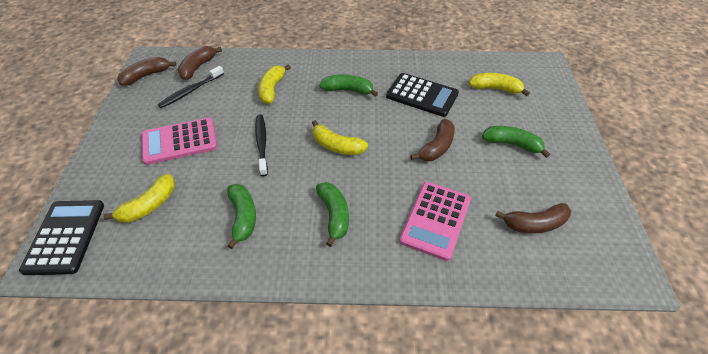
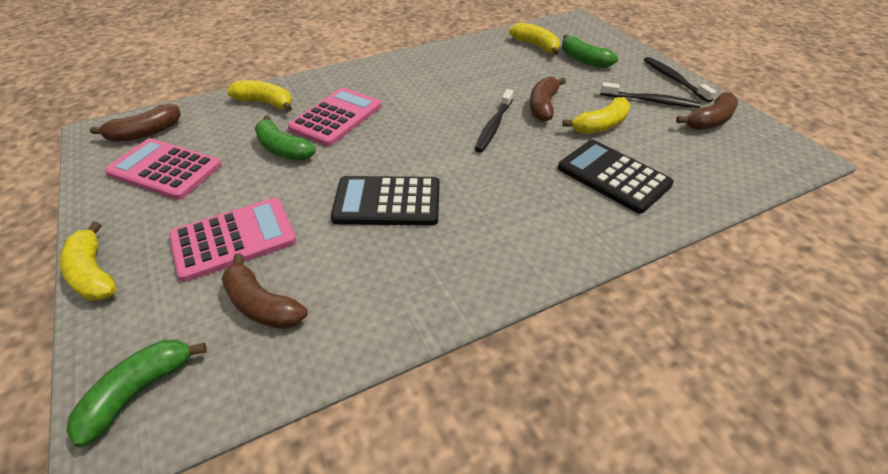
black toothbrush: [158,66,224,108] [255,114,268,176] = 2 -> [475,89,513,153] [600,82,701,108] [644,57,717,103] = 3
green banana: [227,184,256,249] [316,182,349,247] [319,74,378,97] [482,126,550,158] = 4 -> [66,340,207,447] [255,115,316,161] [562,34,618,68] = 3
pink calculator: [142,118,217,165] [399,182,471,261] = 2 -> [105,138,222,200] [169,198,297,282] [288,88,382,146] = 3

